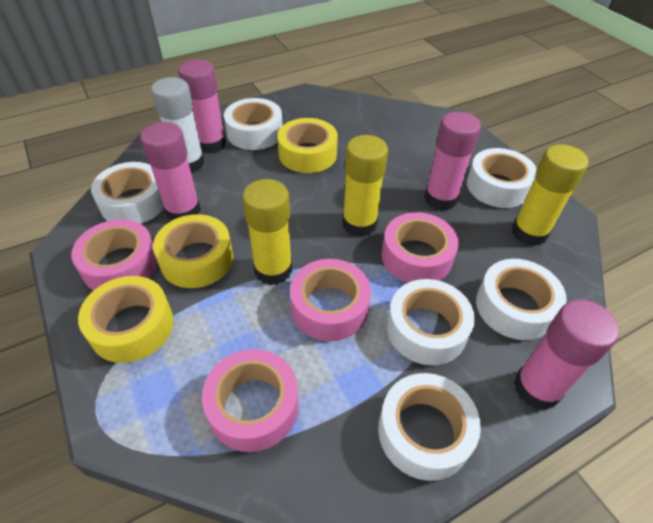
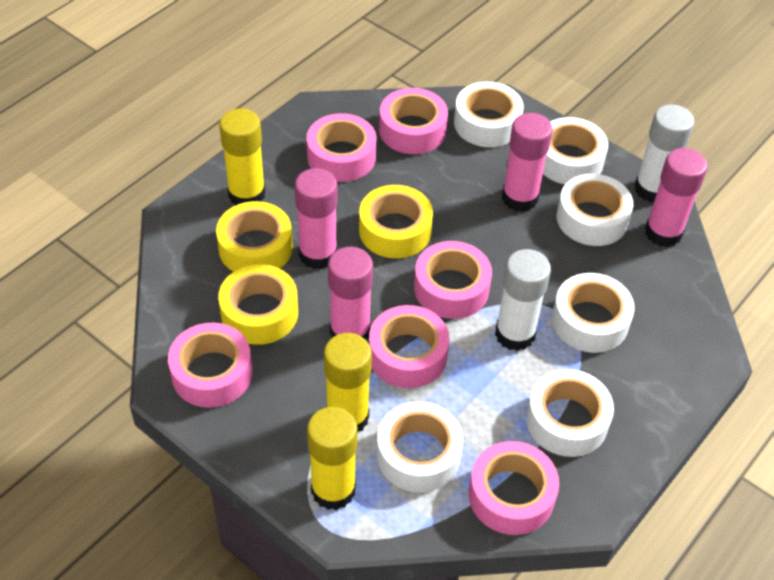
pink tape: [71,219,158,291] [202,349,299,452] [290,259,371,341] [382,212,459,283] = 4 -> [168,323,252,408] [307,113,376,182] [369,305,449,388] [379,88,448,154] [414,241,492,319] [469,441,559,535] = 6
white glue stick: [151,77,205,173] = 1 -> [495,249,551,351] [634,104,694,203] = 2

